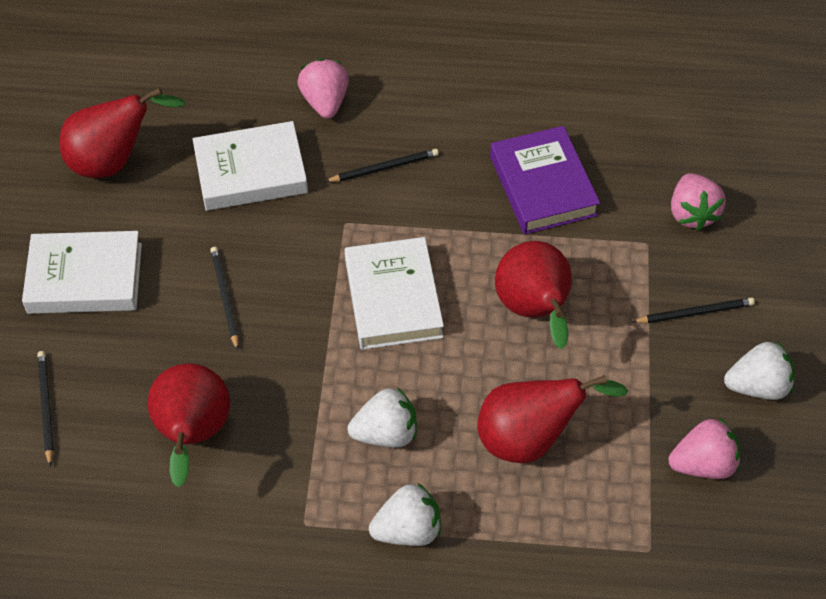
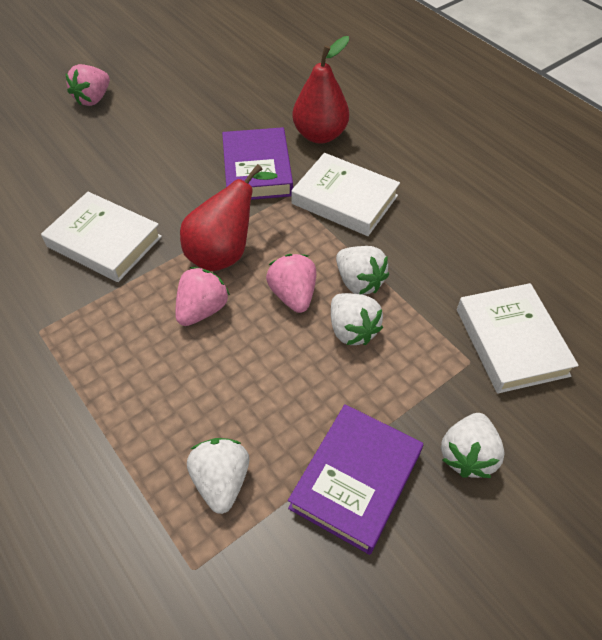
black pencil: [37,351,54,467] [210,247,239,350] [325,149,439,182] [632,297,755,323] = 4 -> none = 0
purple book: [490,126,600,234] = 1 -> [222,127,293,200] [288,404,423,555] = 2
red pear: [60,88,186,178] [148,363,230,487] [477,375,628,463] [495,241,572,349] = 4 -> [180,164,278,271] [292,36,349,144] = 2
white strawberry: [348,387,417,448] [369,483,441,546] [724,341,794,400] = 3 -> [187,438,249,514] [331,293,383,345] [336,246,389,295] [441,413,505,478] = 4

